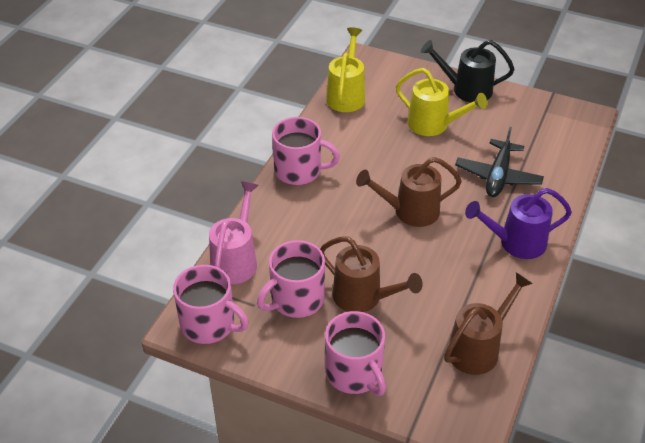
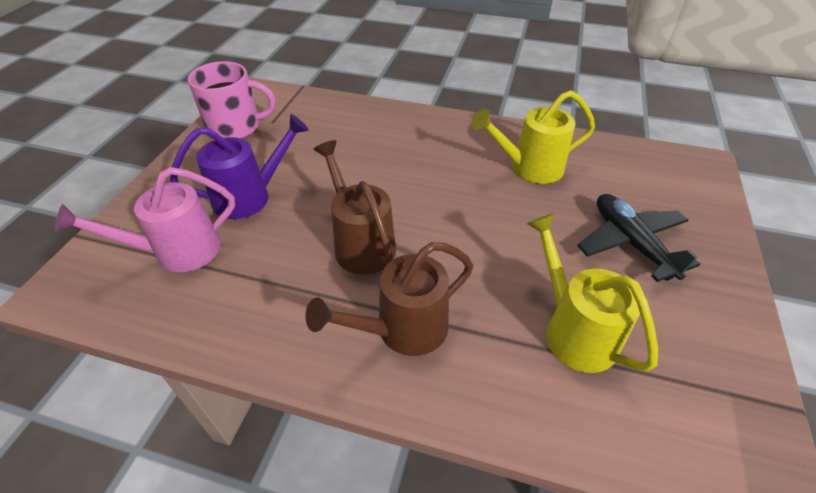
black watering can: [421,40,515,102] = 1 -> none = 0
brown watering can: [320,237,423,312] [356,157,462,227] [444,272,533,375] = 3 -> [305,242,473,356] [314,140,396,275] = 2
pink mug: [173,265,249,344] [257,240,325,318] [272,117,340,185] [325,311,386,396] = 4 -> [188,61,276,139] = 1

